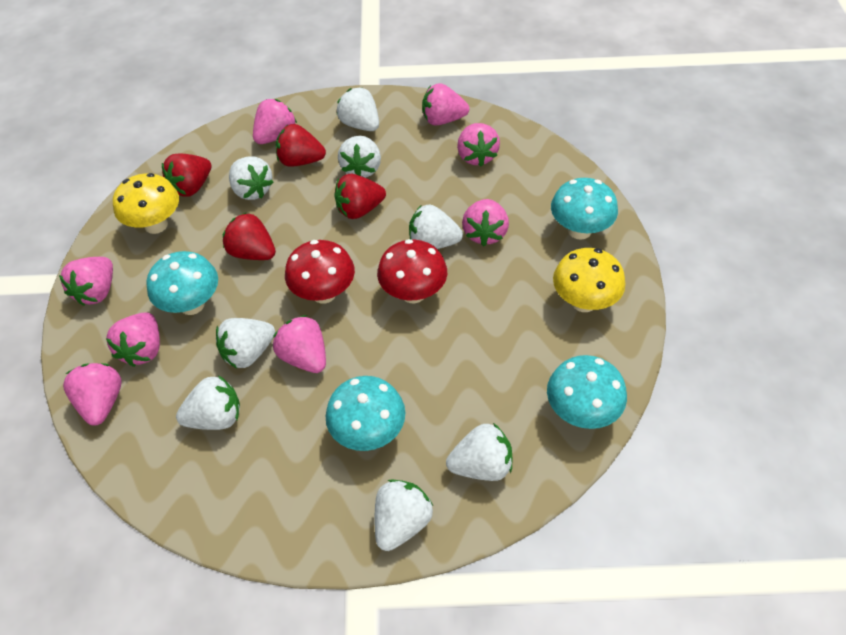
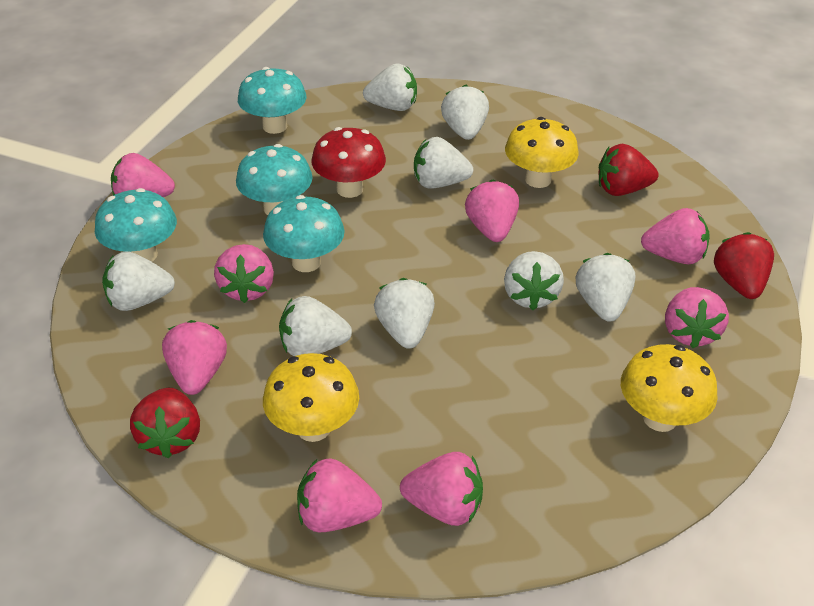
red mushroom: [285,240,355,303] [377,239,447,303] = 2 -> [311,127,386,198] = 1
red strawberry: [162,154,212,197] [223,212,276,260] [276,124,326,167] [334,174,386,219] = 4 -> [130,388,200,458] [599,144,659,196] [714,232,774,299] = 3
yellow mushroom: [113,173,179,234] [553,248,625,312] = 2 -> [263,353,359,442] [505,117,579,188] [621,344,718,432] = 3

